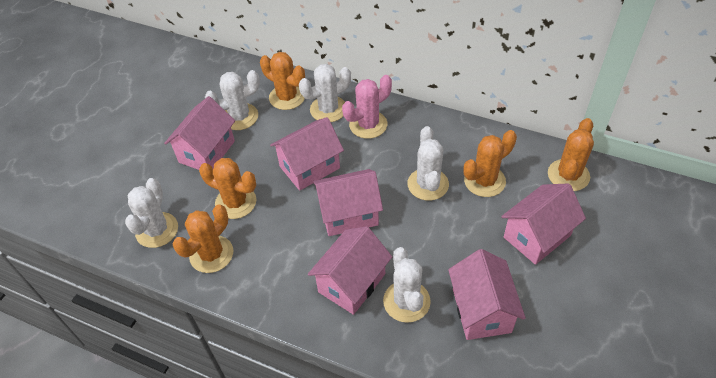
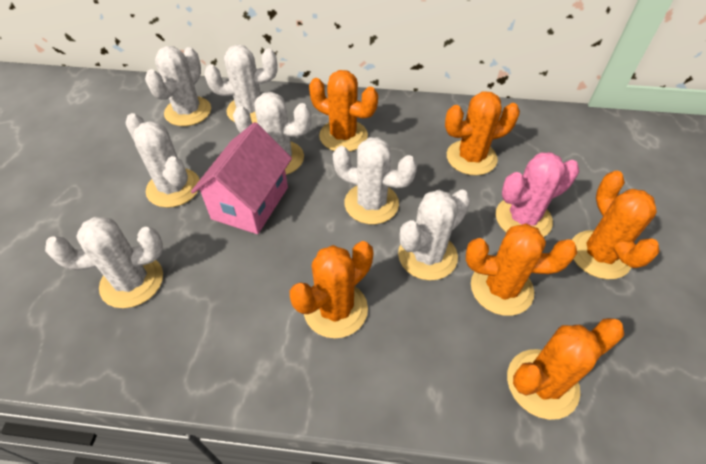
orange cactus: [172,205,233,273] [199,158,257,219] [260,52,305,110] [463,130,517,197] [548,118,594,191] = 5 -> [289,241,373,338] [309,70,378,152] [445,91,520,175] [466,223,577,316] [507,318,625,420] [572,171,660,279] = 6
pink house: [164,96,235,170] [270,117,344,191] [308,226,392,315] [313,169,383,236] [448,249,526,340] [501,183,586,265] = 6 -> [191,122,292,234] = 1
white cactus: [125,178,178,248] [205,70,260,130] [299,64,351,122] [383,247,431,323] [407,126,449,201] = 5 -> [45,217,163,308] [125,113,200,208] [145,46,211,126] [205,45,278,123] [233,92,311,175] [333,137,417,224] [398,190,471,281] = 7

